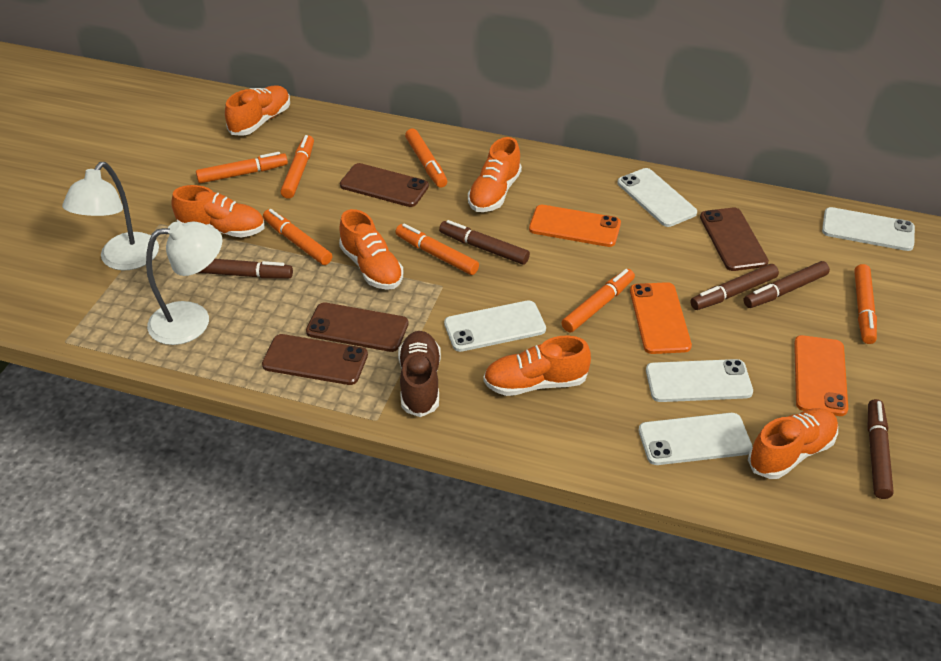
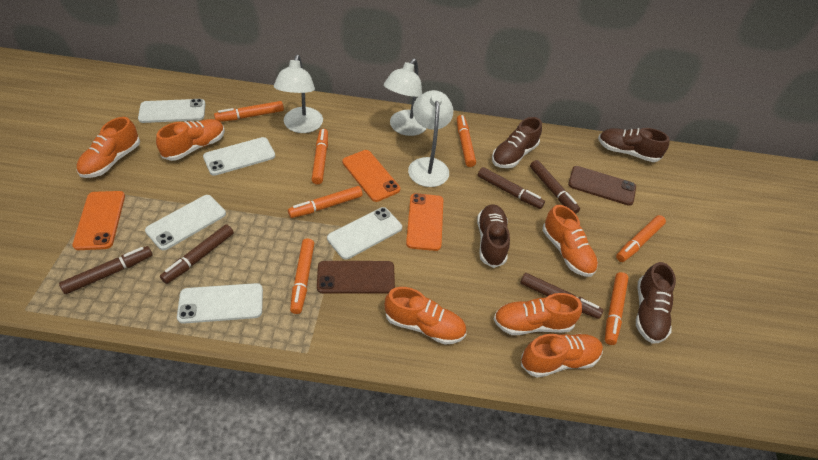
brown phone: [262,334,368,385] [306,303,408,352] [340,163,429,207] [700,207,769,271] = 4 -> [317,261,395,293] [568,166,636,206] = 2
brown shoe: [398,331,441,417] = 1 -> [477,204,510,268] [492,117,542,168] [598,128,670,162] [636,262,676,343] = 4
white lamp: [62,162,159,270] [146,221,222,345] = 2 -> [274,55,323,133] [384,59,427,136] [408,90,453,187] = 3

